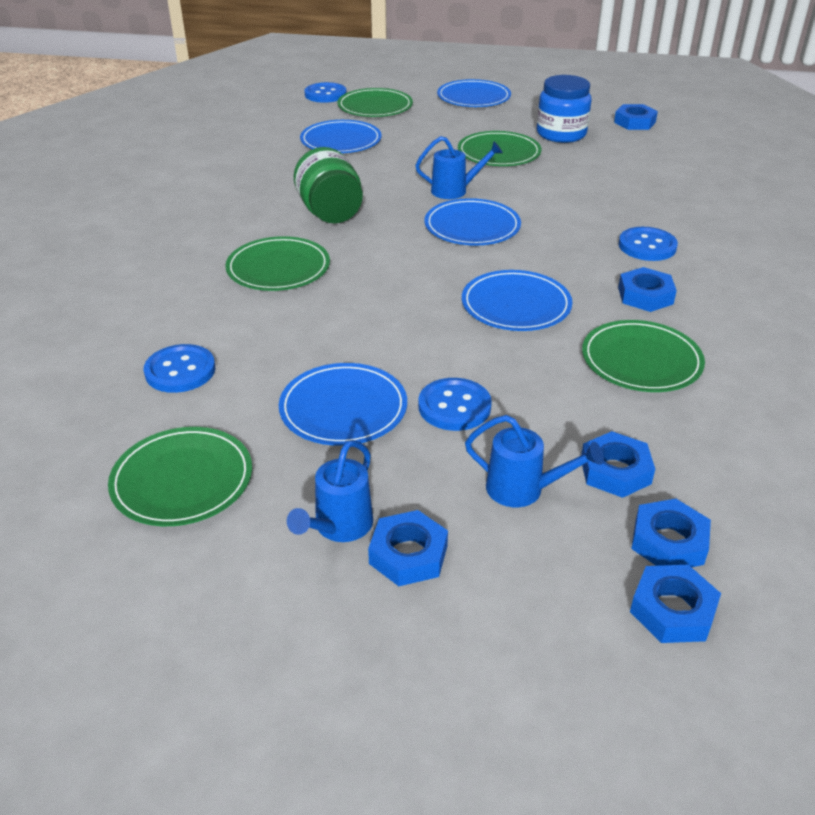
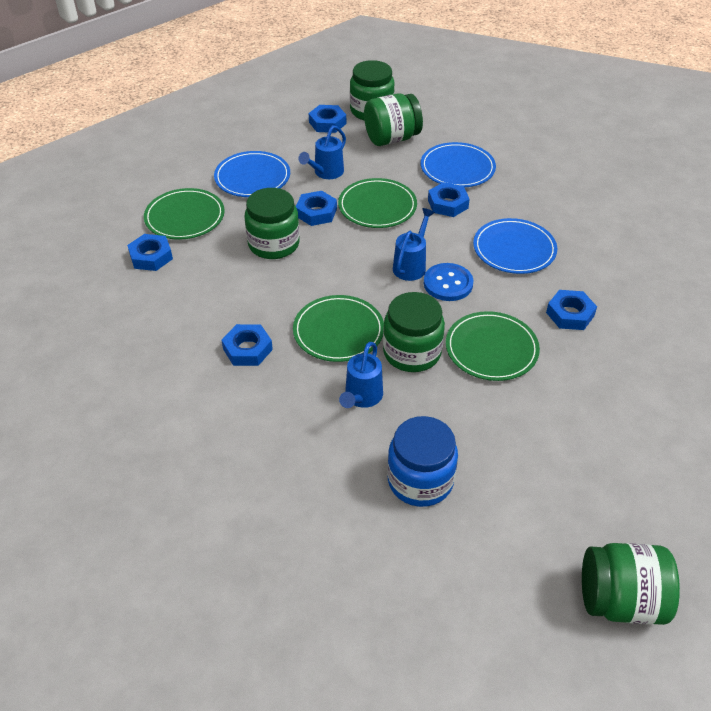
blue button: [144,344,215,393] [304,82,347,103] [418,378,492,431] [619,227,678,261] = 4 -> [424,263,473,301] = 1
blue plate: [279,363,407,446] [300,120,382,153] [425,198,521,245] [437,79,511,107] [462,270,572,331] = 5 -> [214,151,290,197] [421,142,496,187] [473,218,557,274] = 3
green jar: [294,147,363,223] = 1 -> [244,188,300,259] [350,60,394,120] [364,93,423,146] [383,292,445,372] [582,543,680,625] = 5
green plate: [108,427,252,526] [225,236,330,291] [337,88,413,117] [458,131,541,166] [582,320,705,392] = 5 -> [144,188,225,239] [293,295,384,362] [338,178,417,228] [446,311,540,381] = 4

